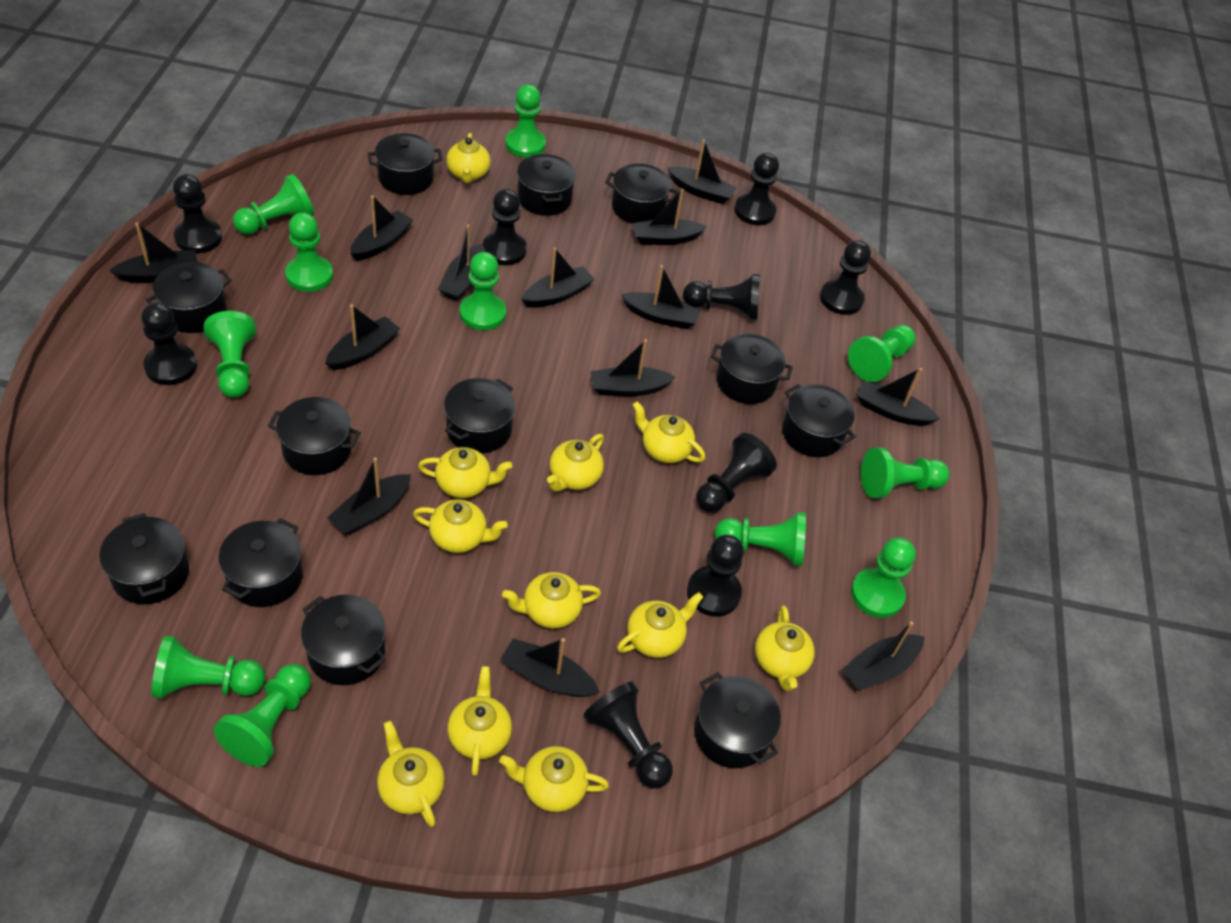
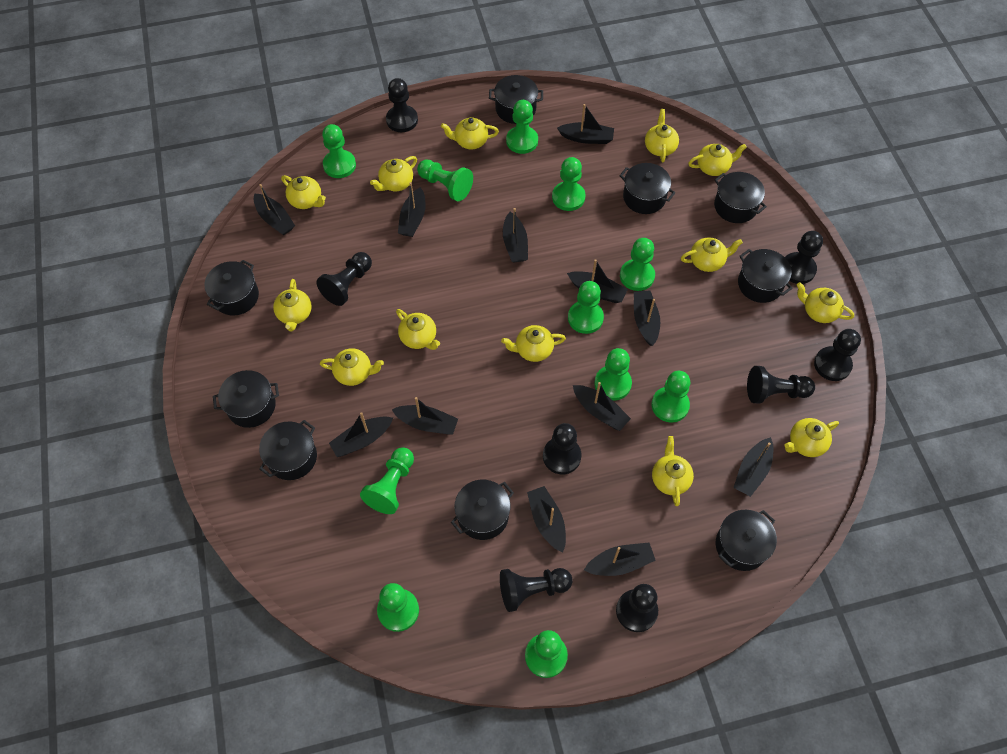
black boat: [109,223,198,283] [325,305,400,370] [327,458,411,535] [350,196,413,261] [438,224,485,300] [500,638,600,697] [521,248,595,308] [590,339,675,396] [621,265,701,329] [632,189,707,245] [667,139,737,204] [842,621,924,691] [857,368,940,426] = 13 -> [254,184,295,235] [329,412,393,457] [392,397,458,435] [398,182,426,237] [503,208,528,262] [527,486,566,553] [557,104,614,144] [567,259,628,303] [573,382,631,431] [584,543,656,576] [634,290,660,346] [734,437,773,497] = 12
black pawn: [141,302,197,385] [173,174,222,253] [483,189,527,265] [583,682,673,789] [683,274,760,320] [687,535,744,617] [696,433,777,513] [735,153,779,225] [820,240,871,315] = 9 -> [316,252,372,306] [386,78,418,132] [500,568,573,612] [543,423,582,474] [616,584,658,632] [747,366,815,403] [785,231,823,284] [814,329,861,381] = 8
black pot: [99,513,189,604] [146,262,232,333] [218,518,303,607] [268,397,361,475] [301,595,386,685] [368,133,443,195] [444,378,515,454] [517,154,576,216] [605,163,678,223] [694,672,781,768] [711,334,793,404] [782,384,856,457] = 12 -> [204,260,259,315] [213,370,279,428] [259,420,317,480] [451,480,514,540] [489,75,543,124] [619,163,675,214] [714,172,767,223] [716,510,777,571] [738,249,792,303] = 9
yellow teapot: [377,721,445,827] [413,499,508,553] [418,447,512,498] [446,133,491,183] [448,666,512,776] [499,746,609,812] [502,572,601,628] [547,434,604,491] [617,592,703,658] [633,401,705,463] [755,605,815,691] = 11 -> [273,279,312,331] [281,175,326,209] [320,348,384,386] [370,156,417,191] [396,309,440,350] [441,117,499,149] [501,325,566,362] [645,109,679,162] [652,436,694,506] [681,237,743,272] [688,144,747,176] [785,418,839,457] [797,282,854,323] = 13

